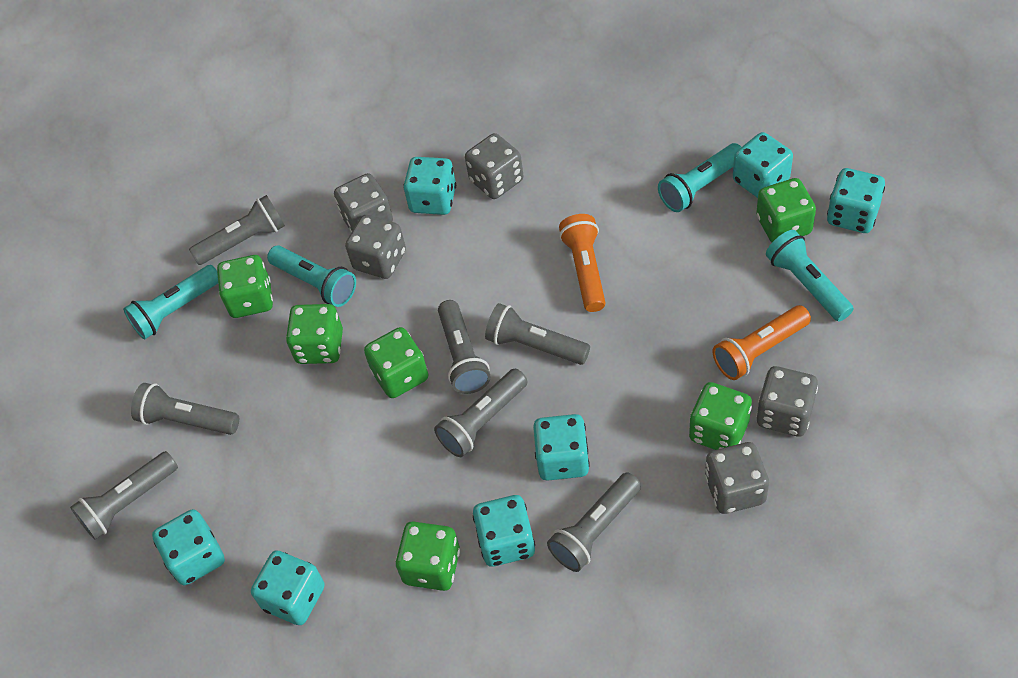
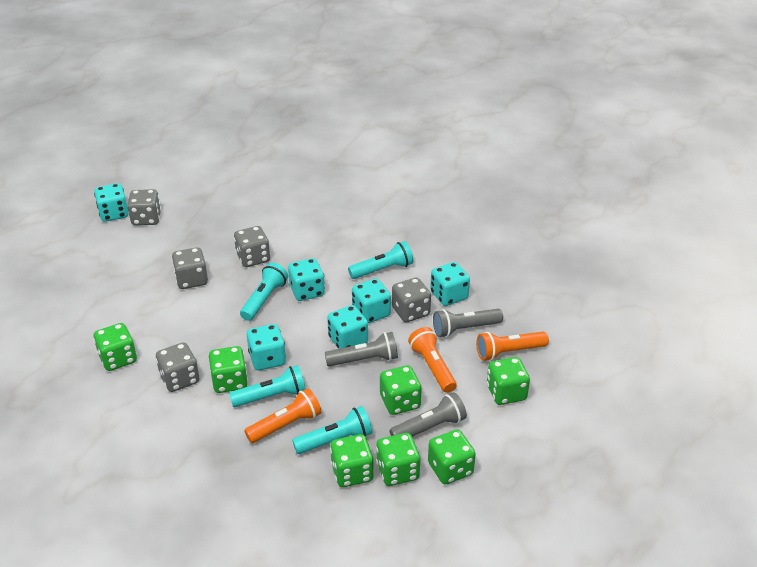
green dice: [217,255,273,318] [286,304,343,364] [364,327,428,398] [396,522,460,591] [689,382,752,450] [756,178,816,242] = 6 -> [94,323,137,371] [209,346,248,393] [330,434,374,487] [376,433,420,486] [380,365,422,415] [428,429,476,485] [487,357,530,405] = 7
grey flashlight: [70,451,178,540] [131,383,239,435] [189,195,285,265] [434,369,528,457] [438,300,491,394] [485,303,590,365] [547,473,641,572] = 7 -> [325,332,398,367] [390,392,467,437] [433,309,503,337] = 3
orange flashlight: [559,214,605,312] [712,305,811,380] = 2 -> [244,388,322,443] [408,327,457,393] [476,332,549,361] = 3
turquoise dice: [152,509,225,585] [251,550,325,625] [403,157,456,215] [473,495,535,567] [533,414,590,481] [733,132,793,198] [827,168,885,233] = 7 -> [94,183,129,222] [247,324,286,371] [288,258,325,301] [327,305,368,349] [352,278,391,323] [430,262,470,306] = 6

